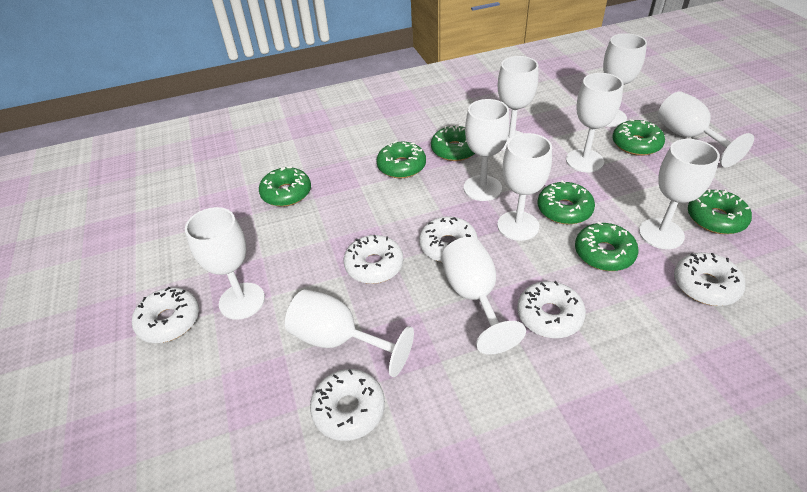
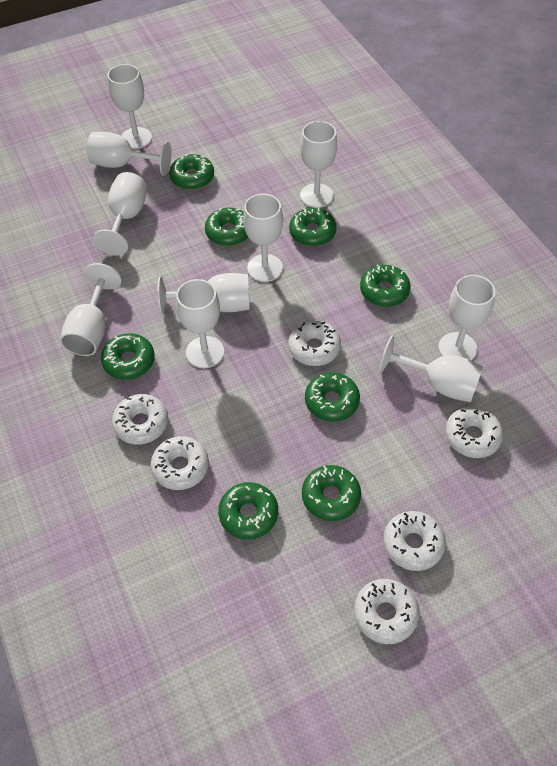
green donut: [259,167,311,207] [376,141,426,178] [431,124,475,161] [538,181,595,224] [575,222,639,271] [612,119,665,156] [688,189,752,234] = 7 -> [101,333,155,380] [169,154,214,190] [205,208,248,246] [218,482,278,540] [289,208,337,246] [302,465,361,521] [305,372,360,422] [360,264,411,307] = 8

